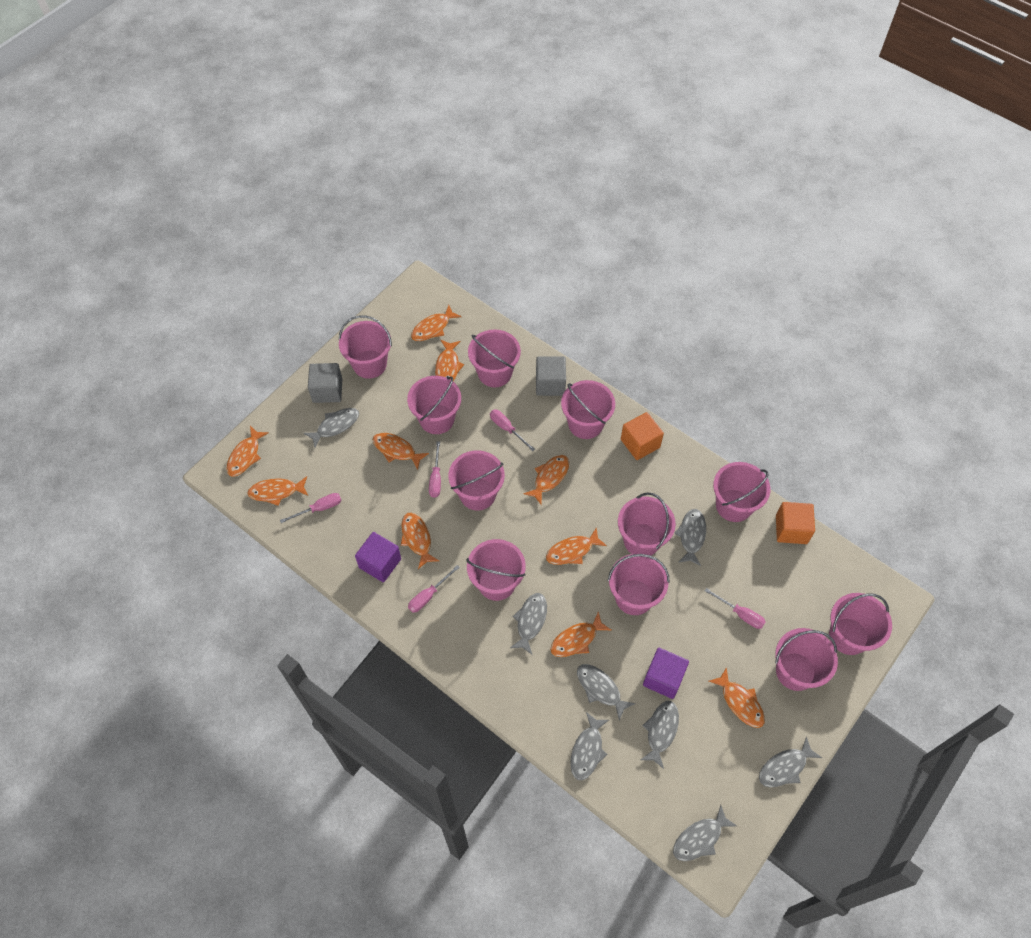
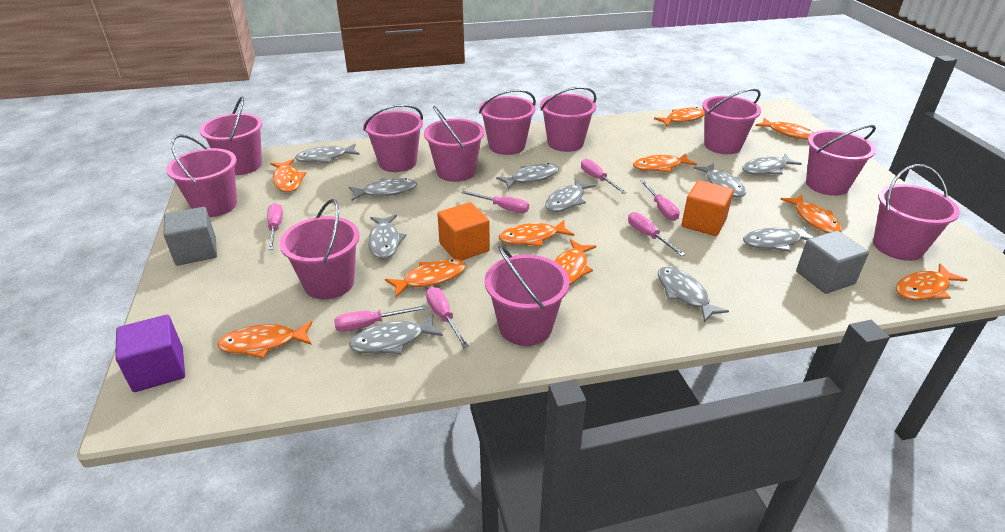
grey fish: [304,408,359,447] [510,593,547,655] [570,712,609,780] [577,664,636,721] [641,701,679,769] [673,805,737,861] [674,509,706,566] [759,736,822,787] = 8 -> [295,144,360,163] [349,178,417,201] [349,314,443,354] [368,215,407,259] [496,163,559,189] [545,178,596,212] [658,267,729,322] [694,163,746,197] [742,153,802,175] [743,226,813,252] = 10
pink screwdriver: [280,493,341,523] [408,565,460,613] [429,441,441,498] [490,409,535,452] [705,588,765,629] = 5 -> [267,203,283,250] [334,305,427,332] [426,287,469,348] [461,191,529,213] [581,159,627,194] [628,212,685,256] [640,180,680,221] = 7
purple cube: [355,532,401,582] [643,648,689,699] = 2 -> [115,315,185,392] = 1

